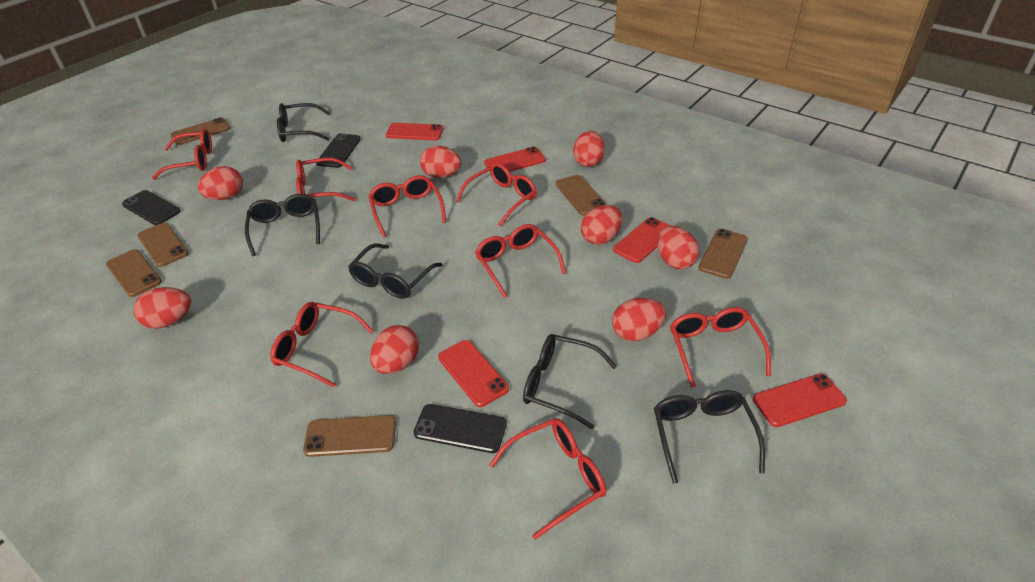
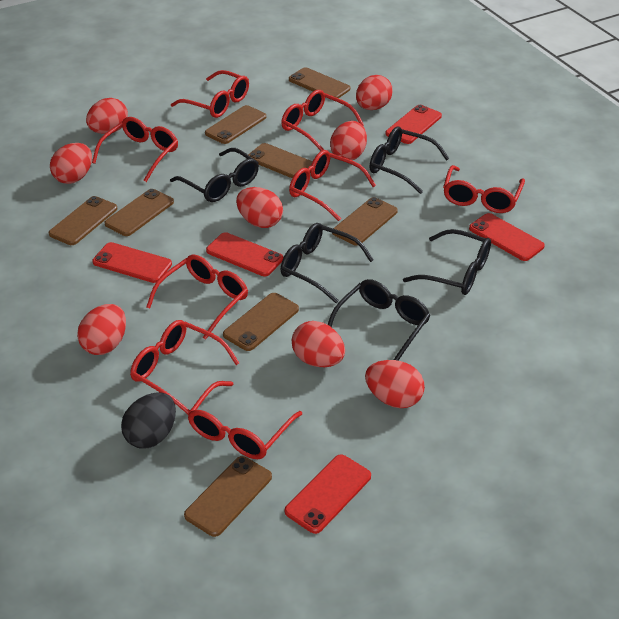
black egg: none = 0 -> [121,393,176,448] = 1
black phone: [122,190,180,225] [316,133,361,168] [414,404,507,453] = 3 -> none = 0
brown phone: [106,249,162,297] [138,222,189,267] [171,117,230,145] [303,415,396,457] [556,175,607,216] [698,229,748,279] = 6 -> [49,196,117,245] [104,189,174,236] [184,456,272,537] [205,105,266,144] [223,293,299,351] [248,143,313,178] [289,67,350,98] [332,197,398,245] = 8

